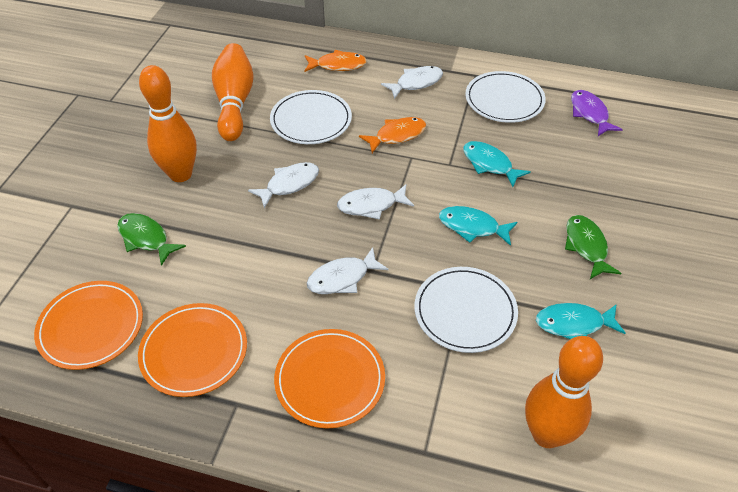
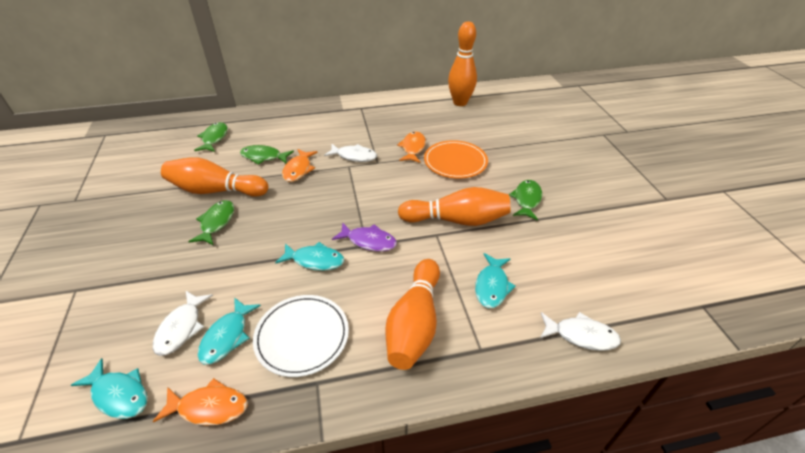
green fish: [117,213,186,266] [565,215,621,279] = 2 -> [188,200,234,245] [194,122,228,152] [240,145,294,165] [509,180,542,220] = 4
orange bowling pin: [139,65,197,182] [212,43,254,141] [525,336,603,448] = 3 -> [161,157,268,197] [385,259,440,370] [398,187,511,226] [448,21,477,106] = 4
orange fish: [305,50,367,72] [359,117,426,153] = 2 -> [153,378,248,426] [282,149,317,182] [397,131,426,163] = 3
orange plate: [34,281,143,370] [138,303,247,397] [274,329,385,428] = 3 -> [424,140,488,179] = 1
turquoise fish: [439,206,517,246] [463,141,531,187] [536,303,626,339] = 3 -> [71,358,148,419] [198,297,261,365] [275,242,344,271] [475,253,516,308] = 4
white fish: [248,162,319,208] [307,247,389,294] [337,184,414,220] [381,66,443,99] = 4 -> [153,291,213,356] [324,144,377,162] [540,312,621,351] = 3
white plate: [270,90,352,144] [414,267,518,353] [465,71,546,123] = 3 -> [253,295,349,377] = 1

